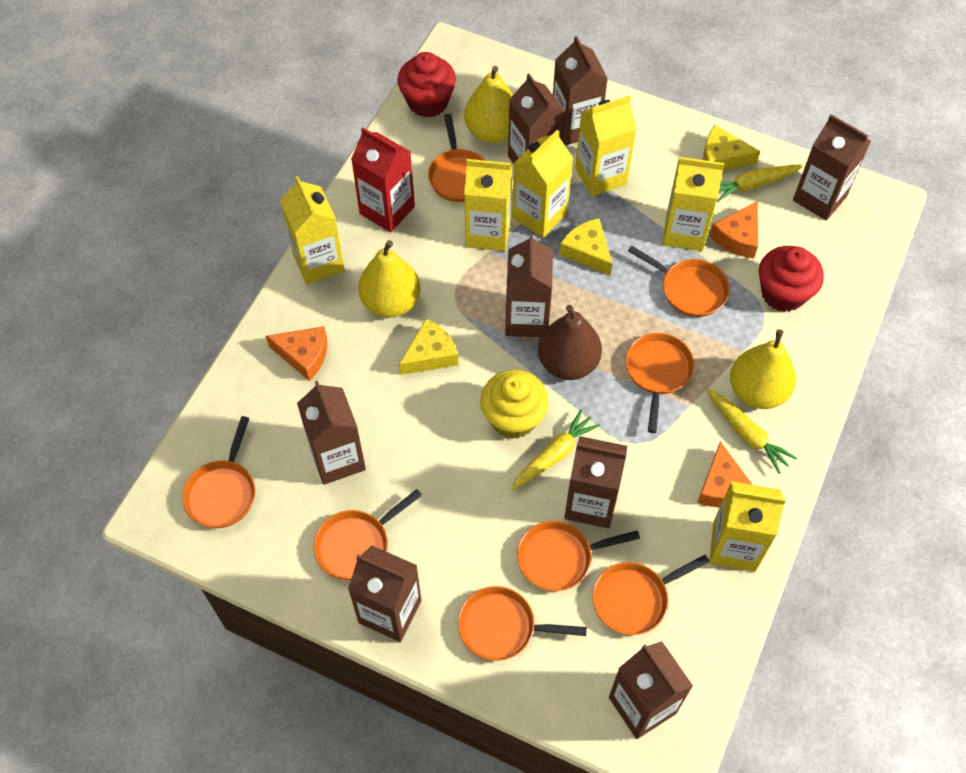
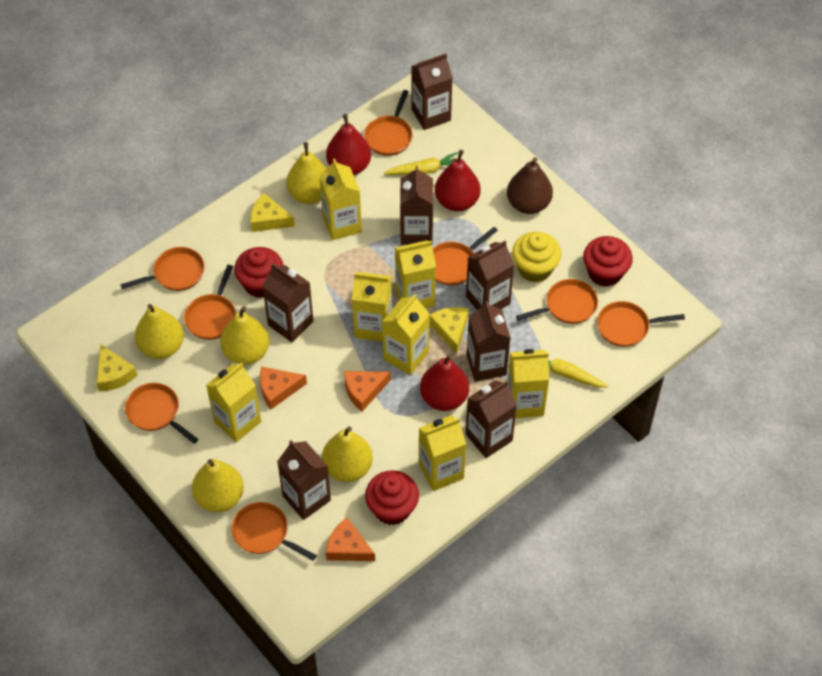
brown carton: [297,381,366,485] [348,545,422,642] [505,234,553,337] [508,74,565,165] [553,36,608,146] [564,436,627,528] [609,641,693,739] [793,114,871,220] = 8 -> [262,263,313,342] [277,440,331,520] [400,166,433,245] [411,53,453,130] [466,241,515,310] [466,380,517,458] [467,301,511,382] = 7
red carton: [351,127,415,232] = 1 -> none = 0
red cupcake: [397,52,456,117] [759,246,824,312] = 2 -> [234,247,283,298] [365,470,419,525] [583,236,633,287] = 3
red pear: none = 0 -> [326,114,371,175] [420,354,469,411] [435,150,480,212] = 3
yellow carrot: [511,409,600,491] [706,389,797,474] [717,164,803,202] = 3 -> [384,152,458,175] [533,349,608,388] = 2
yellow carton: [280,176,345,284] [464,159,512,251] [512,130,573,238] [575,95,636,197] [663,157,724,251] [709,481,786,572] = 6 -> [206,363,261,442] [319,158,362,240] [352,272,392,342] [382,294,430,375] [395,240,436,308] [419,415,466,491] [507,349,549,418] = 7
yellow pear: [358,240,421,318] [464,66,513,143] [730,329,796,409] = 3 -> [135,304,184,359] [192,459,244,512] [220,306,269,365] [286,142,327,204] [322,426,373,482] = 5

